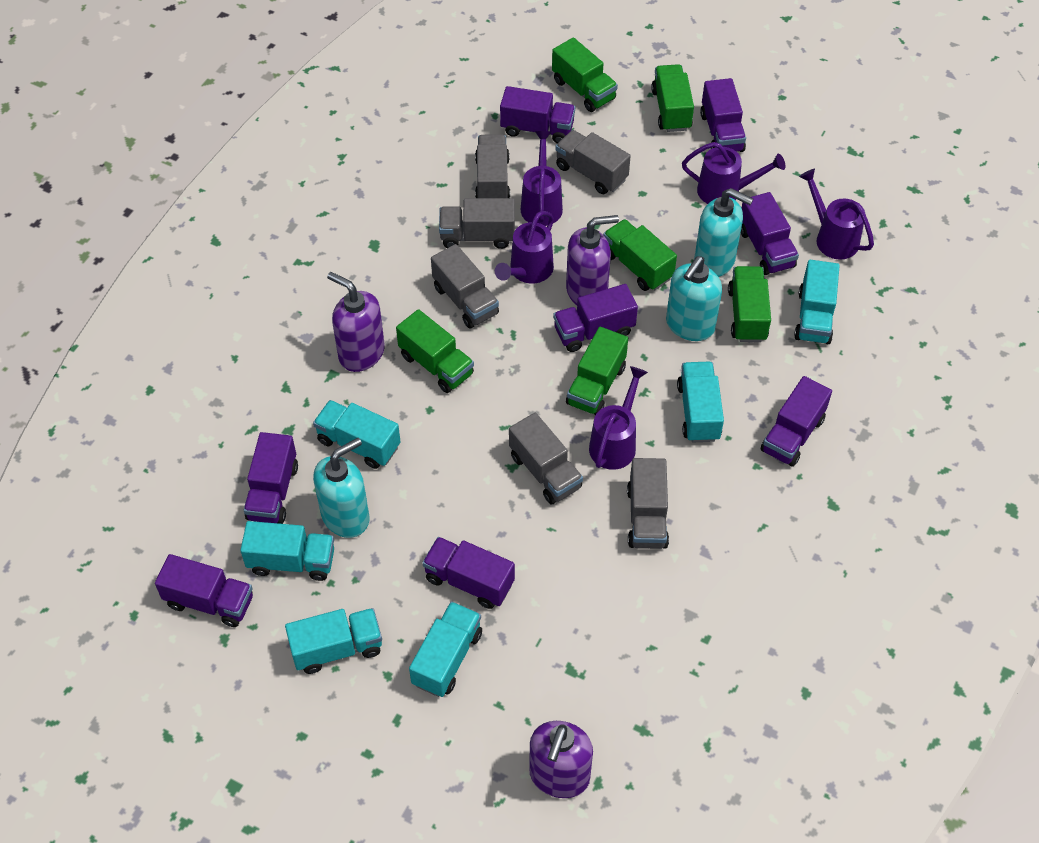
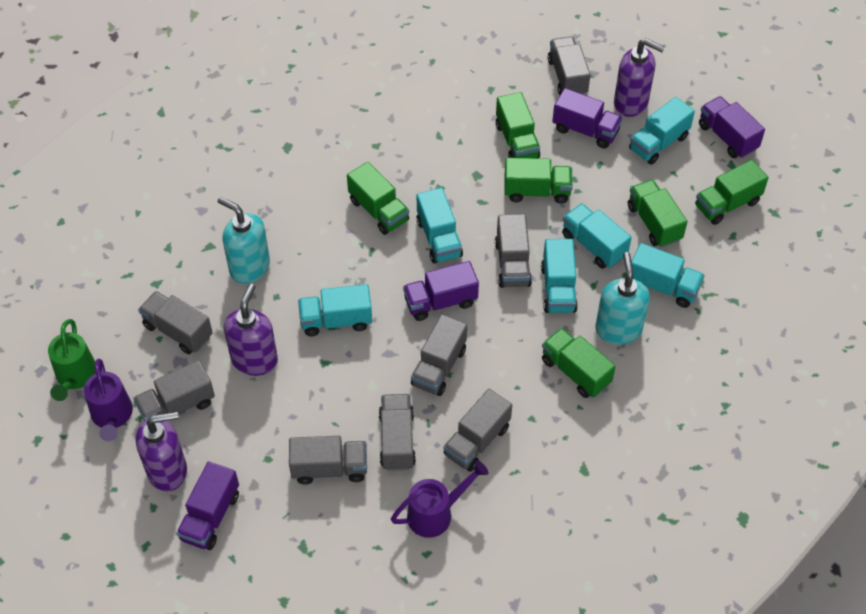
green watering can: none = 0 -> [48,319,96,401] = 1
grey truck: [431,244,499,329] [439,198,515,249] [475,134,510,198] [509,413,583,504] [555,130,631,194] [627,458,669,549] = 6 -> [133,360,215,421] [138,291,213,354] [289,436,367,484] [379,394,416,471] [411,314,467,396] [443,389,512,472] [495,214,532,288] [548,36,591,95] = 8
purple truck: [155,554,253,627] [244,432,298,524] [422,537,515,609] [500,86,575,143] [553,284,638,352] [700,78,746,152] [741,192,799,275] [761,376,832,467] = 8 -> [176,461,239,550] [403,261,479,321] [552,88,623,149] [699,96,765,158] = 4
purple watering can: [495,211,554,284] [521,131,563,226] [589,366,648,470] [682,142,785,204] [799,169,874,260] = 5 -> [84,358,133,441] [391,461,489,538] = 2
turquoise soap dispenser: [313,438,370,538] [666,256,722,341] [694,188,753,277] = 3 -> [218,197,270,284] [595,252,650,345] = 2

